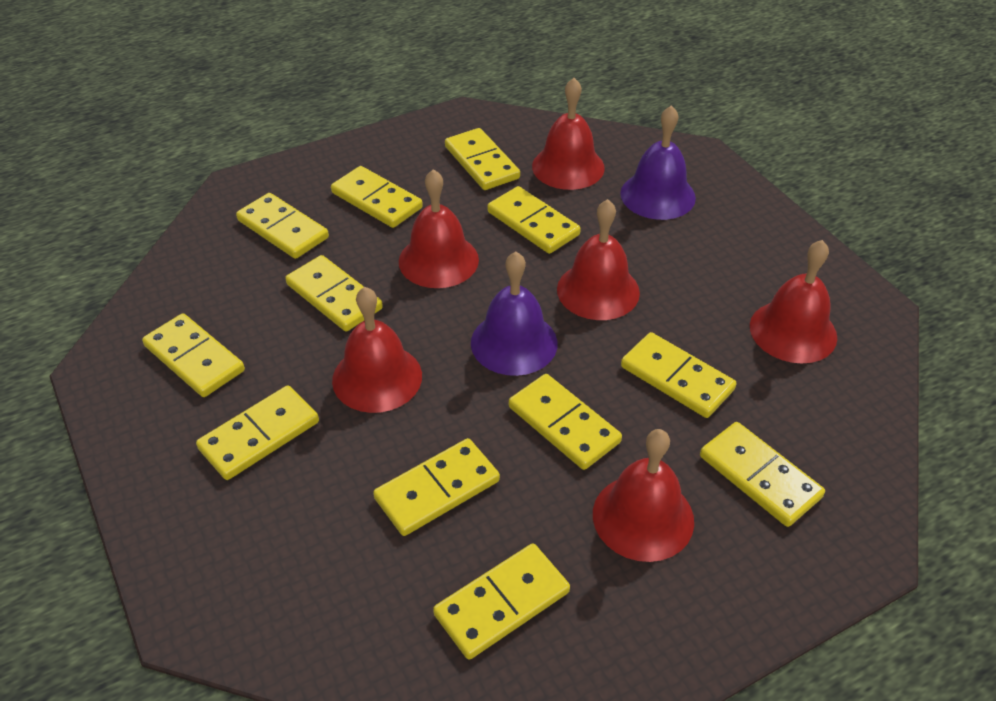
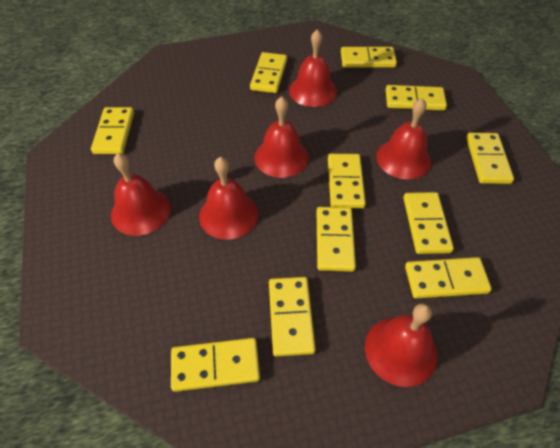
purple bell: [471,251,558,376] [620,105,696,220] = 2 -> none = 0
yellow domino: [142,313,245,397] [196,385,319,480] [236,193,329,259] [285,255,383,331] [331,166,423,228] [373,438,500,536] [433,543,570,660] [445,128,520,190] [487,186,581,254] [509,374,622,470] [621,332,737,418] [700,422,825,527] = 12 -> [91,107,134,154] [171,338,260,392] [250,52,287,93] [269,277,316,357] [317,207,356,271] [328,154,366,208] [341,47,397,67] [386,85,447,110] [403,192,454,254] [405,257,492,298] [466,133,514,184] = 11

